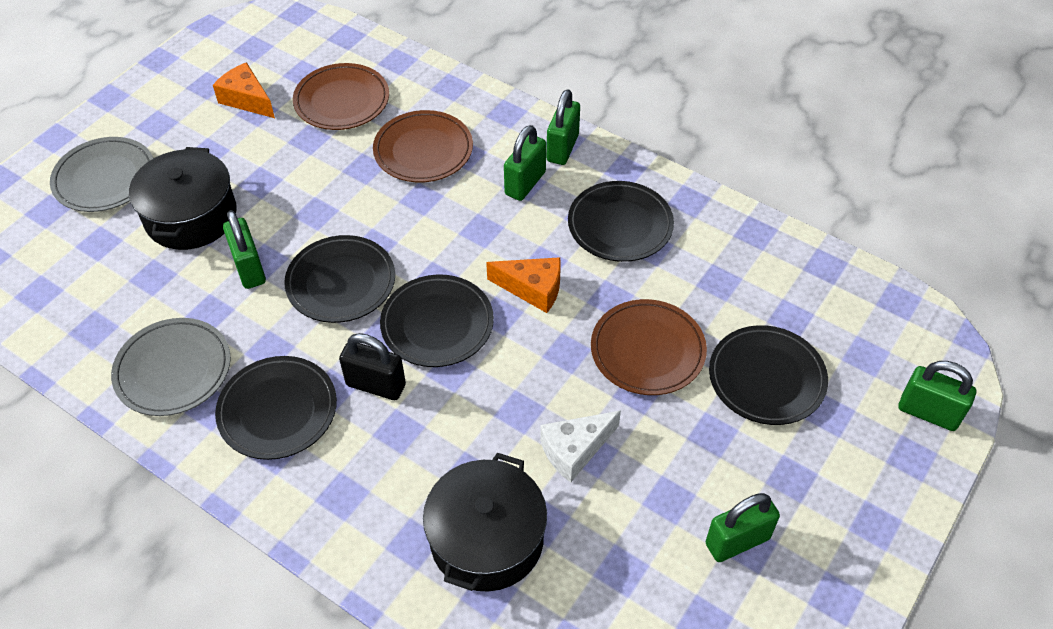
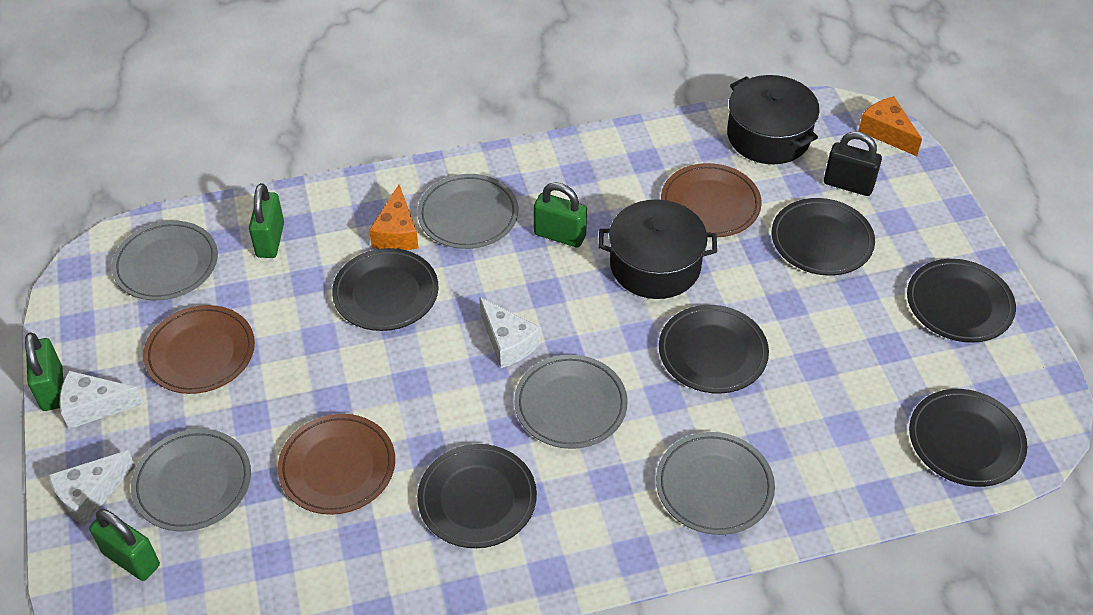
black plate: [215,356,337,460] [284,235,395,323] [380,274,494,367] [568,181,674,262] [709,325,828,425] = 5 -> [332,248,438,331] [417,444,537,548] [659,305,769,393] [772,198,875,276] [907,259,1016,343] [909,389,1027,487] = 6
green padlock: [223,210,266,289] [504,125,546,201] [547,89,580,165] [706,493,780,562] [899,361,976,431] = 5 -> [25,332,63,411] [89,509,160,581] [249,183,284,258] [534,182,587,248] = 4
grey plate: [50,137,154,212] [111,318,231,416] = 2 -> [112,221,218,301] [131,429,251,532] [417,174,518,249] [514,355,628,449] [656,432,775,535] = 5
white cheese: [540,410,621,483] = 1 -> [48,450,135,526] [60,371,144,429] [479,297,541,368] = 3

